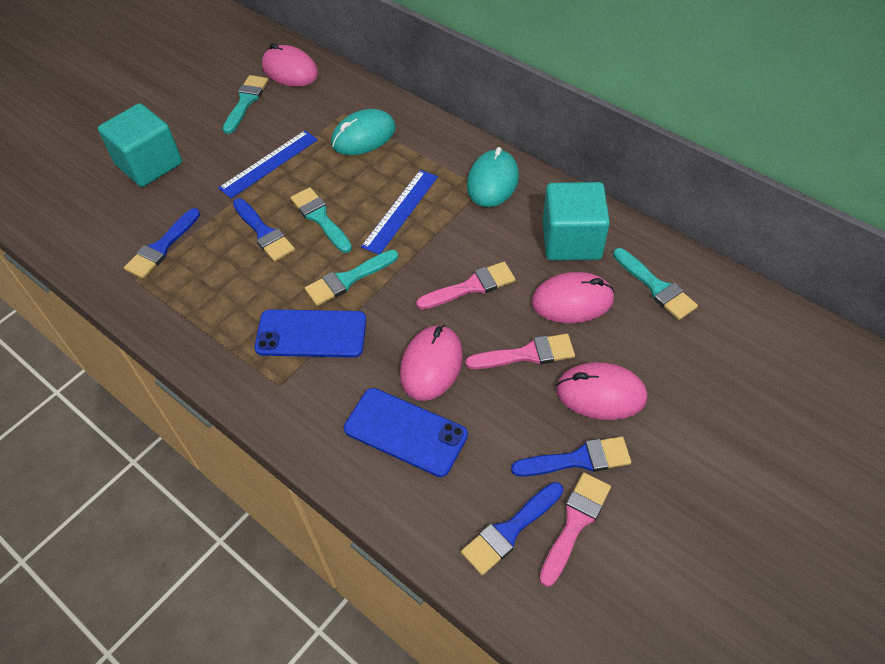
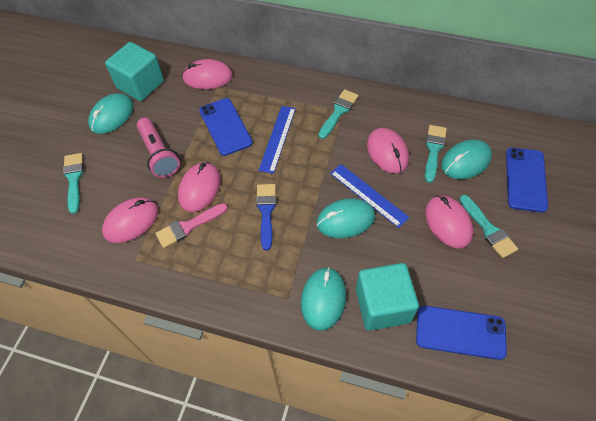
blue brush: [124,208,200,279] [233,199,295,262] [461,482,563,575] [511,436,631,477] = 4 -> [256,184,276,251] = 1
blue phone: [255,309,366,358] [344,388,468,477] = 2 -> [199,98,253,156] [416,306,507,360] [506,147,548,213] = 3
pink brush: [416,262,515,309] [465,334,575,369] [539,473,611,587] = 3 -> [155,203,228,248] = 1
pink flashlight: none = 0 -> [137,118,180,178] = 1
pink mouse: [262,43,318,87] [400,325,463,401] [532,272,614,323] [556,362,647,420] = 4 -> [102,198,158,243] [178,162,221,212] [182,59,233,89] [367,128,409,174] [425,195,473,249] = 5
turquoise mouse: [331,109,396,155] [467,147,519,207] = 2 -> [88,93,133,134] [301,267,346,331] [316,198,375,238] [441,139,492,179] = 4

